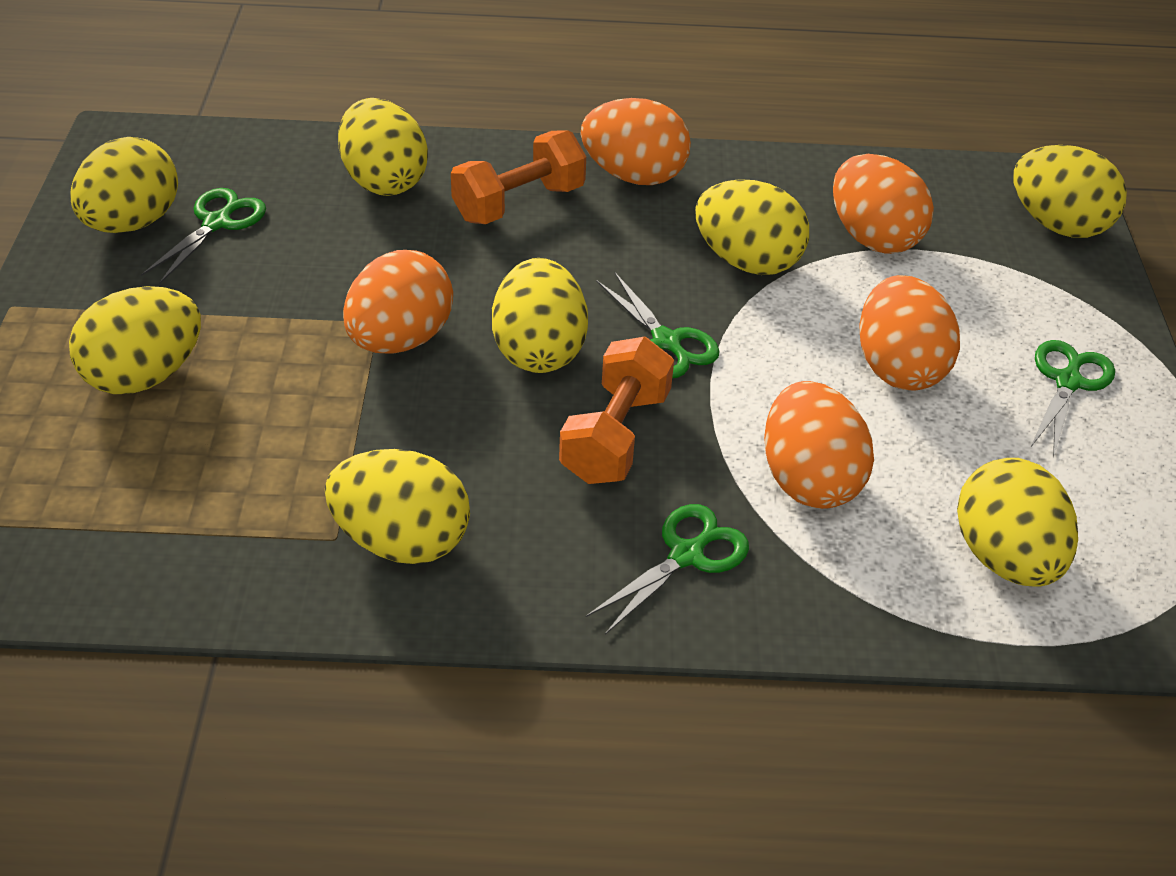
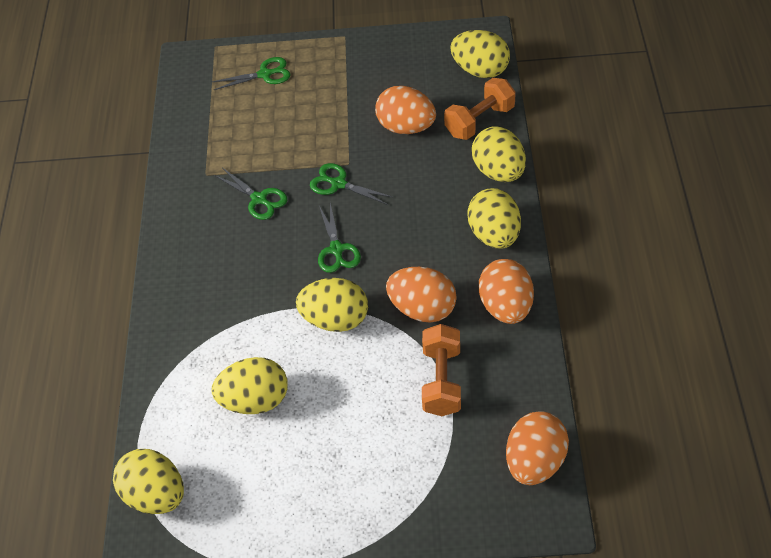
orange egg: [343,250,453,354] [581,98,691,185] [764,381,874,509] [833,154,934,254] [859,275,960,391] = 5 -> [375,86,436,134] [386,267,457,323] [479,259,534,324] [506,411,569,485] = 4
yellow egg: [69,286,201,394] [70,137,178,233] [325,449,470,564] [338,98,428,196] [492,258,588,373] [695,179,809,275] [957,458,1078,587] [1013,145,1127,238] = 8 -> [113,449,184,514] [212,357,288,414] [296,278,368,332] [450,30,510,78] [467,188,521,249] [472,127,526,182] = 6

